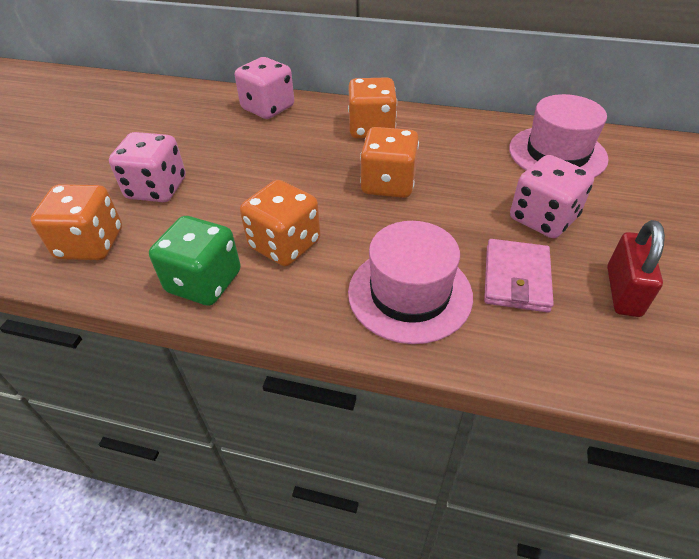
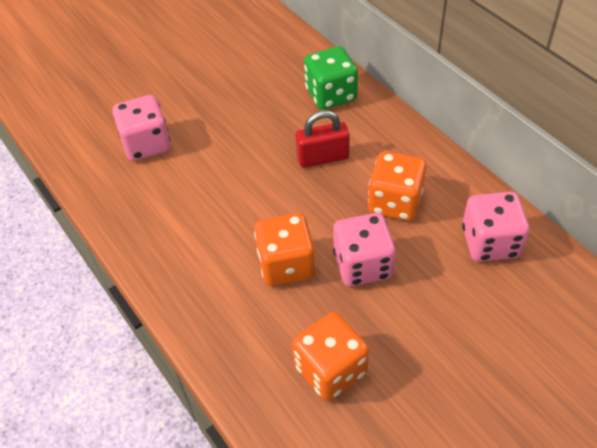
orange dice: [30,184,122,260] [240,180,320,266] [348,77,397,139] [360,127,419,198] = 4 -> [254,213,316,286] [292,312,369,401] [368,151,427,221] = 3
pink hat: [348,221,473,344] [509,94,609,178] = 2 -> none = 0
pink wallet: [484,239,554,313] = 1 -> none = 0

